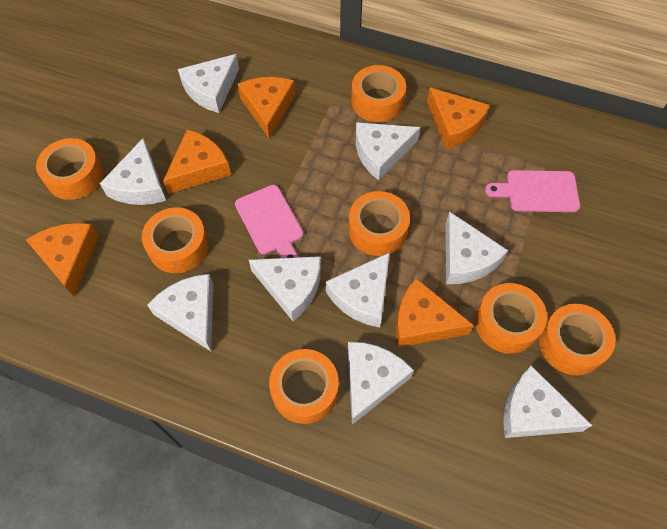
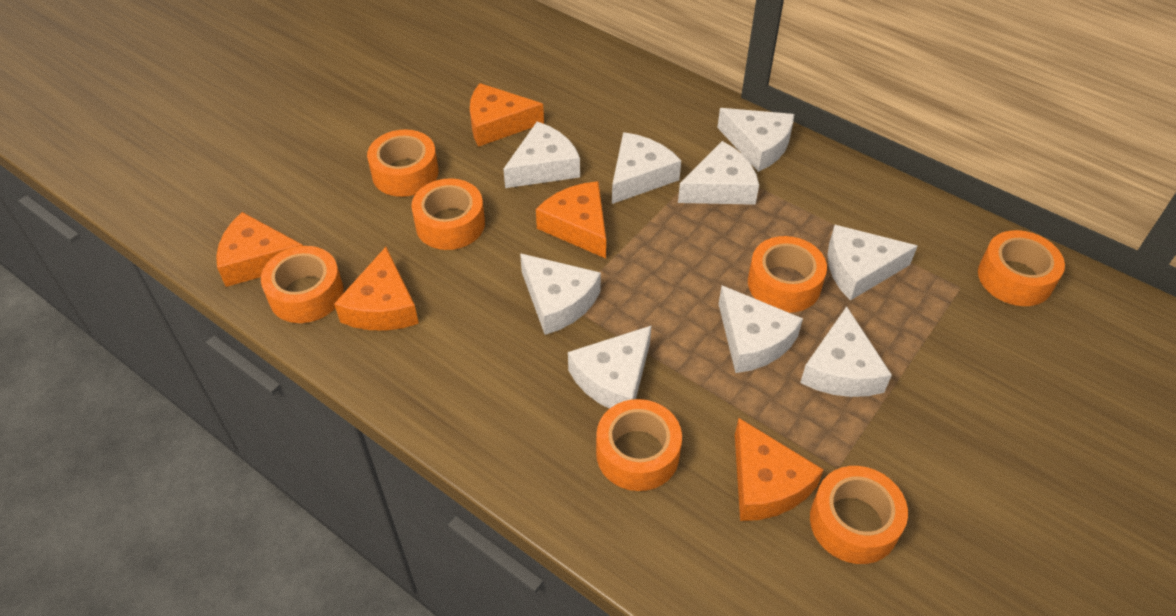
pink cutting board: [235,185,303,258] [485,170,580,212] = 2 -> none = 0

